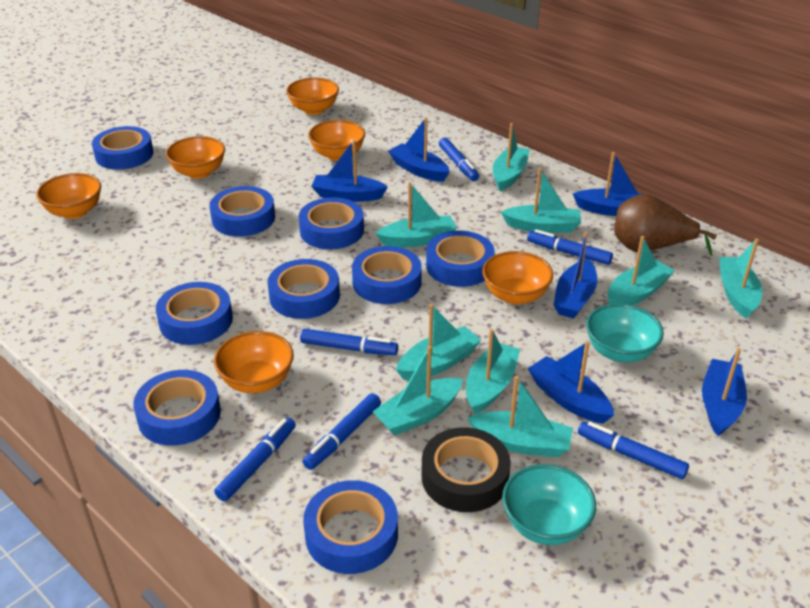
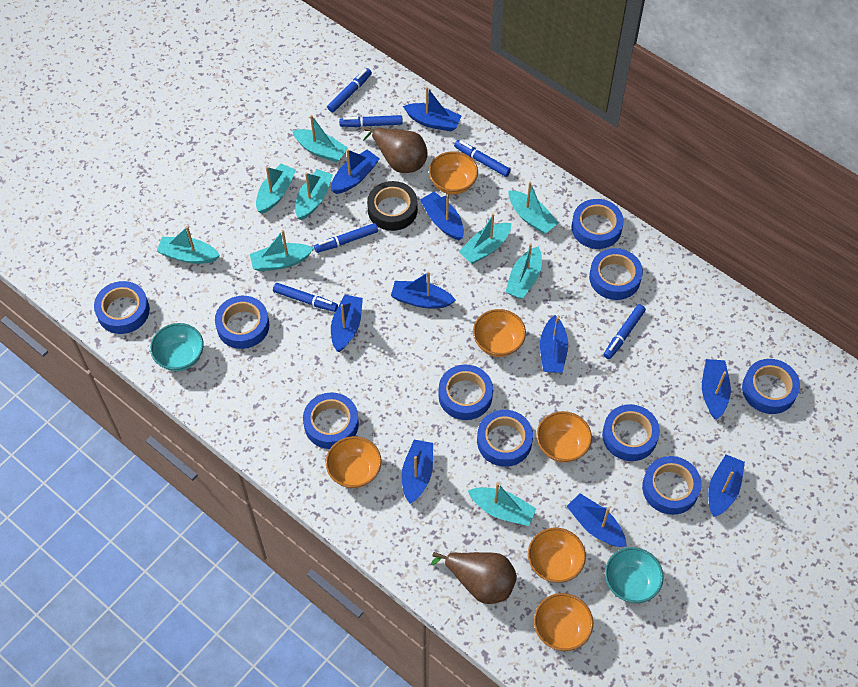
blue boat: [311,140,388,202] [388,117,450,182] [528,341,614,424] [553,232,597,318] [573,152,642,216] [702,348,747,436] = 6 -> [331,149,380,194] [331,295,363,352] [391,271,456,309] [401,440,433,504] [403,87,462,132] [420,191,464,240] [540,315,568,373] [566,493,627,547] [702,359,731,419] [708,455,745,517] = 10
blue tape: [92,126,154,170] [133,370,221,446] [156,282,233,345] [209,186,275,237] [268,259,340,319] [299,197,364,249] [303,480,398,574] [352,246,422,304] [426,231,495,287] = 9 -> [94,281,150,334] [215,296,269,349] [303,393,359,449] [438,365,493,420] [477,410,533,467] [572,199,624,249] [589,248,643,300] [602,404,660,461] [642,456,701,515] [742,359,800,414] = 10
brown pear: [614,194,717,256] = 1 -> [363,127,428,173] [431,552,517,604] = 2

